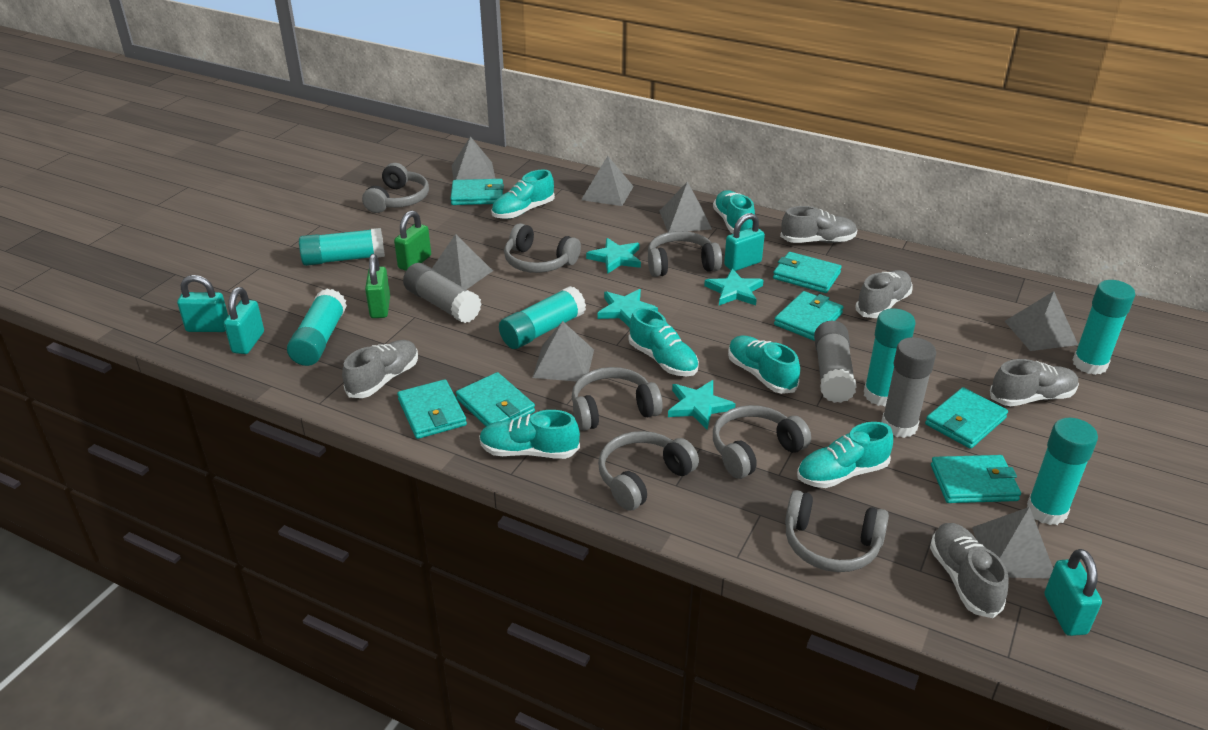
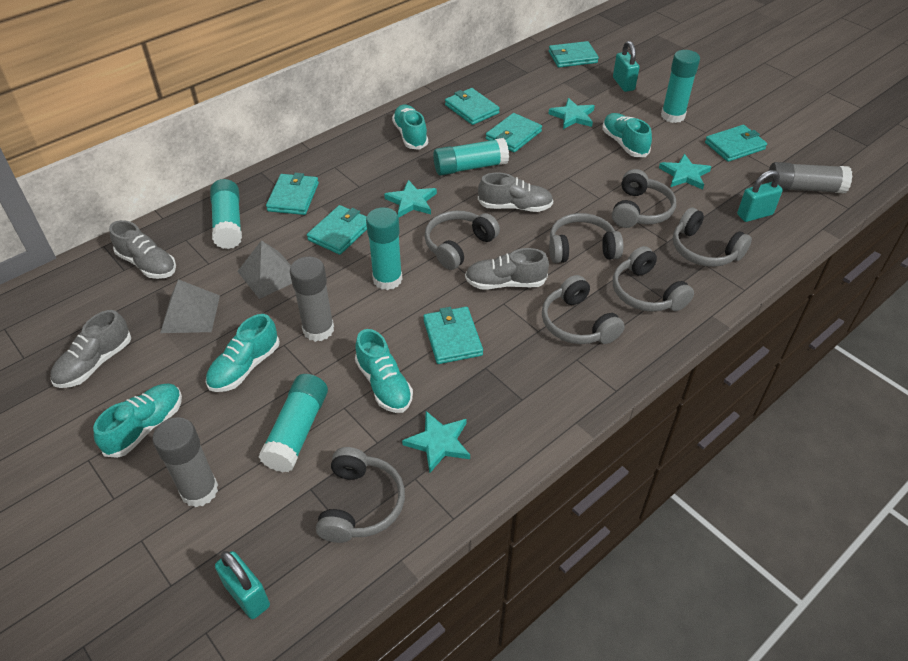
green padlock: [365,254,390,318] [394,210,431,271] = 2 -> none = 0
grey pyramid: [432,234,493,290] [452,136,496,180] [533,321,594,382] [581,156,634,206] [659,182,712,232] [972,507,1053,579] [1005,291,1078,351] = 7 -> [160,279,220,333] [237,240,292,299] = 2
grey shoe: [342,340,418,398] [780,206,857,243] [855,270,913,318] [930,523,1009,618] [990,359,1079,406] = 5 -> [50,310,131,388] [109,220,176,279] [465,248,549,290] [478,172,554,212] = 4
turquoise glue stick: [287,289,347,366] [299,228,385,266] [499,286,586,349] [864,308,915,406] [1027,418,1098,525] [1073,280,1135,375] = 6 -> [210,179,242,249] [259,374,328,472] [366,207,402,290] [433,138,509,176] [661,50,700,123] = 5
turquoise padlock: [177,275,228,332] [224,287,264,354] [724,213,765,271] [1044,549,1102,636] = 4 -> [215,551,270,619] [613,41,639,92] [737,170,783,222] = 3
turquoise shoe: [479,410,580,459] [491,169,555,219] [629,307,699,376] [713,190,755,234] [728,335,800,394] [797,422,893,488] = 6 -> [93,384,182,458] [206,314,280,392] [355,329,413,413] [392,105,428,150] [603,113,652,157] = 5

